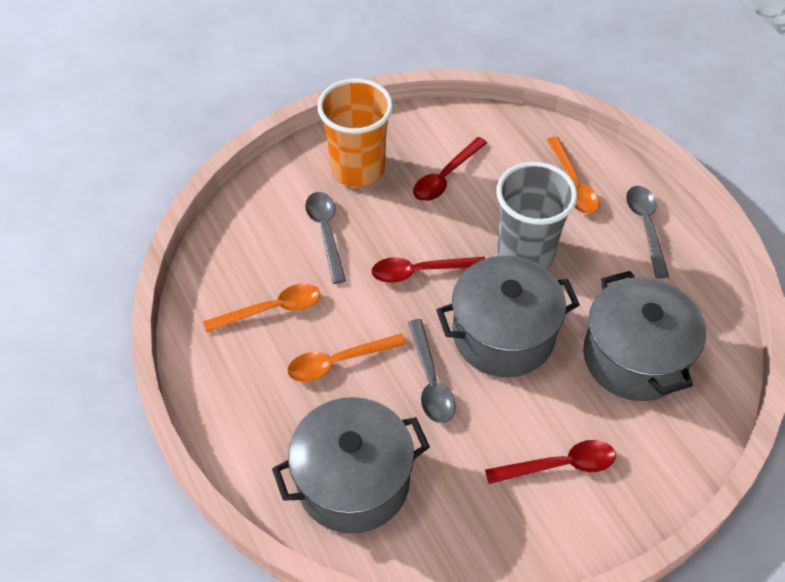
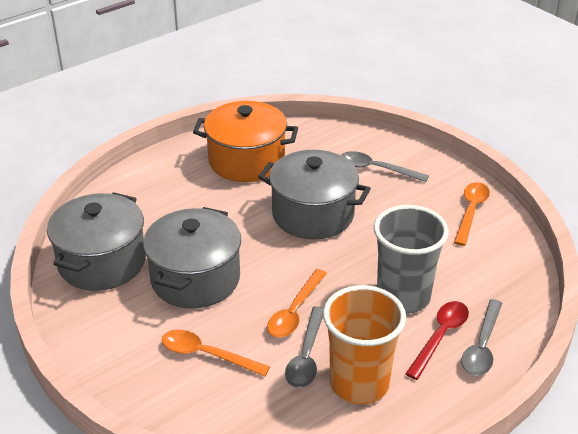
orange pot: none = 0 -> [193,101,298,182] = 1
red spoon: [372,257,485,283] [413,137,487,201] [485,440,616,484] = 3 -> [405,301,469,380] = 1

